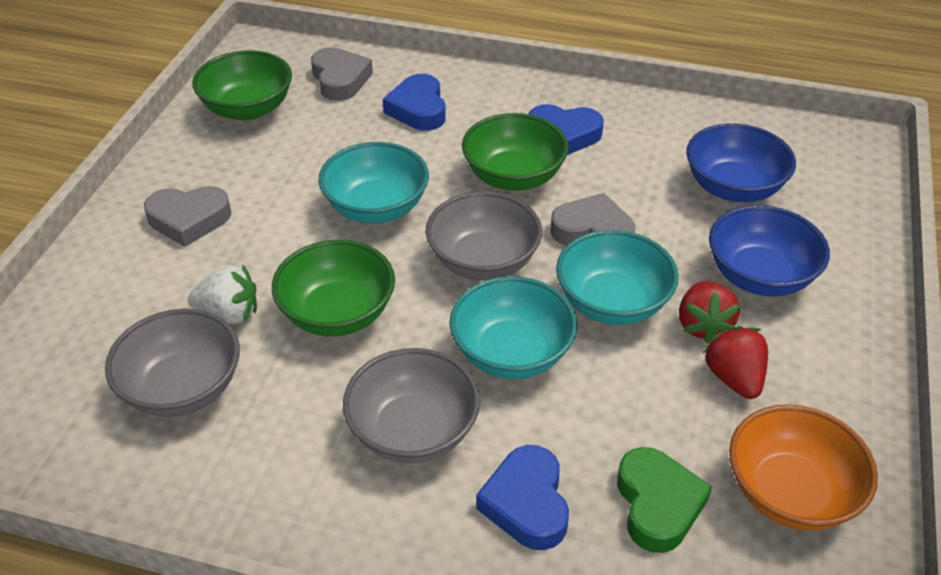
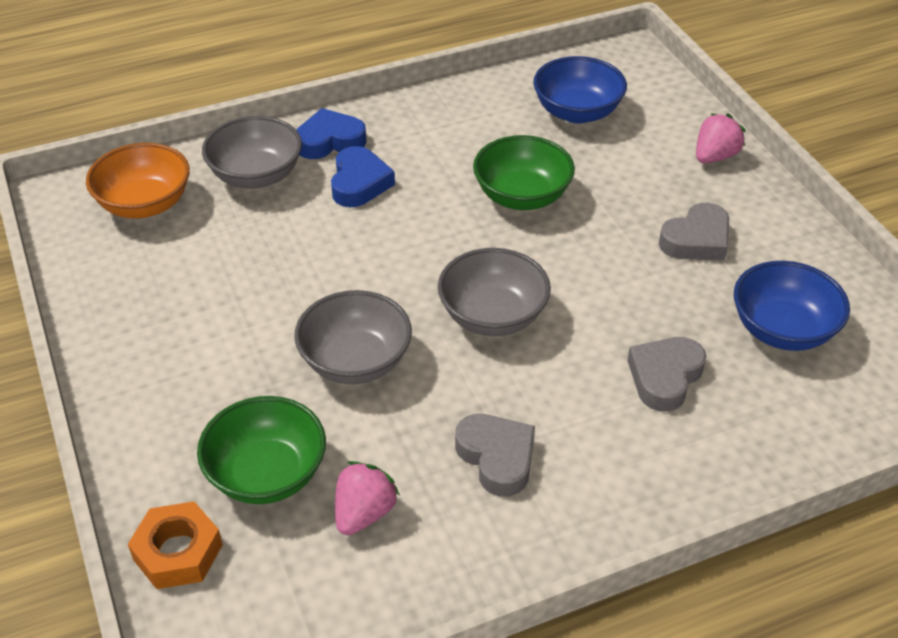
blue heart: [383,74,446,131] [476,445,569,550] [528,104,604,155] = 3 -> [296,108,367,159] [331,146,395,207] = 2
green bowl: [192,50,292,121] [272,240,395,337] [462,113,569,191] = 3 -> [197,396,326,504] [473,135,575,210] = 2
green heart: [617,447,712,553] = 1 -> none = 0
orange nut: none = 0 -> [128,501,223,589] = 1
pink strawberry: none = 0 -> [335,461,400,535] [696,113,746,164] = 2
red strawberry: [679,281,740,344] [702,326,768,399] = 2 -> none = 0
turquoise bowl: [318,142,429,223] [449,276,577,379] [556,230,679,325] = 3 -> none = 0
white strawberry: [188,265,257,324] = 1 -> none = 0

